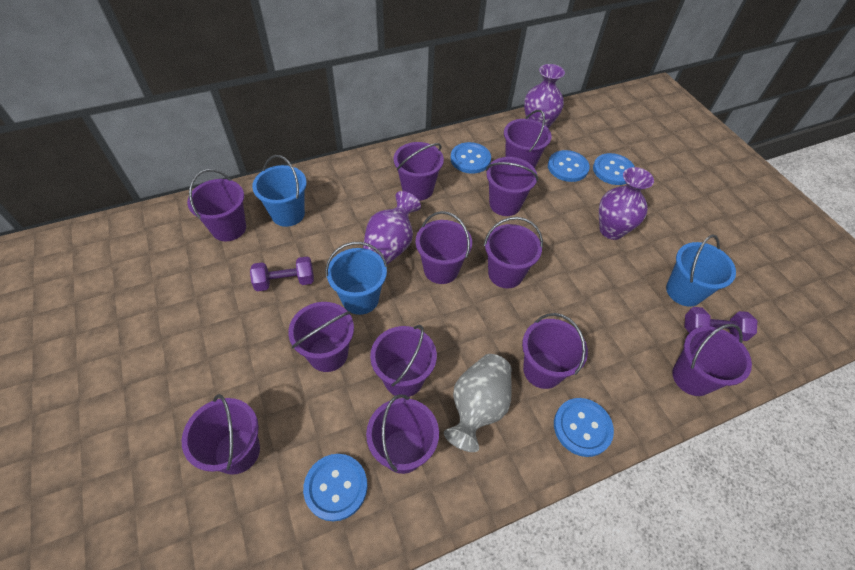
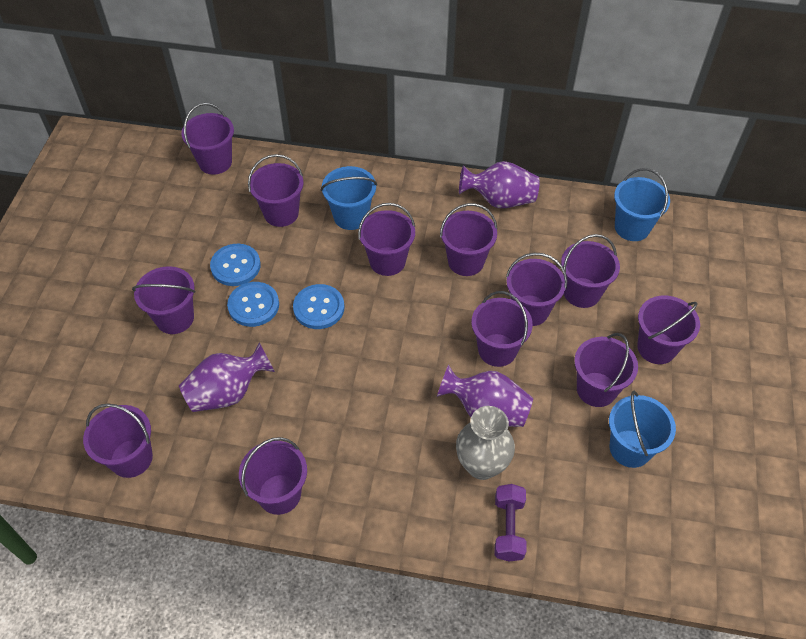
blue button: [303,454,368,521] [450,142,491,174] [548,150,590,182] [554,398,614,457] [593,153,635,185] = 5 -> [210,244,261,286] [227,282,279,327] [293,284,345,329] = 3
purple dumbbell: [250,257,314,292] [685,307,757,341] = 2 -> [495,484,527,561] = 1

